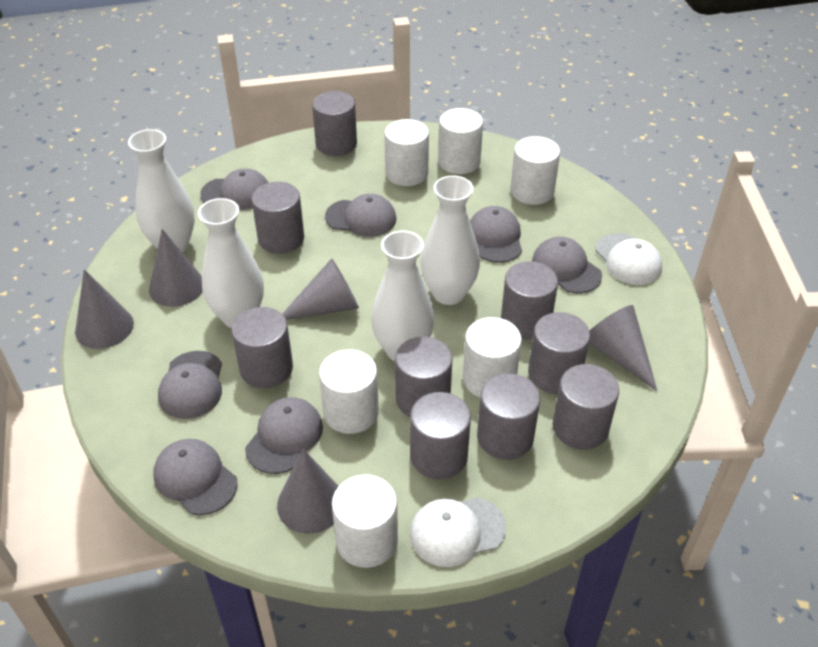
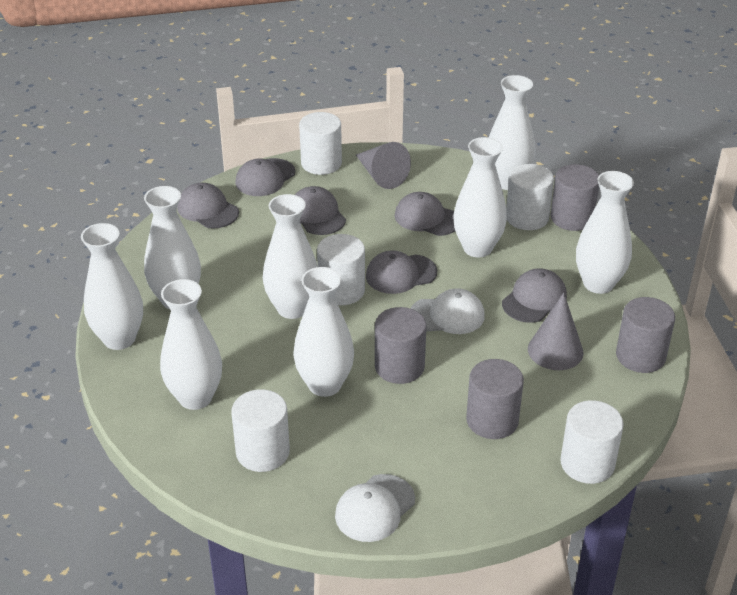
grey cap: [153,439,238,515] [158,351,222,419] [200,168,268,210] [245,397,323,474] [325,194,396,237] [470,206,522,263] [532,237,602,293] = 7 -> [177,183,239,229] [235,158,295,196] [295,186,346,235] [366,250,437,294] [395,192,455,236] [502,268,567,323] = 6
grey cone: [75,269,134,349] [149,229,202,307] [277,449,339,534] [282,258,359,320] [589,305,657,391] = 5 -> [356,142,411,189] [528,292,584,370] = 2
grey cylinder: [232,307,293,388] [251,182,304,254] [312,91,357,156] [395,336,453,417] [410,392,471,480] [477,374,540,460] [501,261,558,339] [528,312,590,394] [553,364,619,450] = 9 -> [375,307,426,384] [466,359,524,439] [551,164,599,231] [616,297,675,373] = 4
white cylinder: [319,349,379,434] [332,474,398,568] [384,119,429,186] [438,108,483,174] [463,317,522,397] [511,136,560,205] = 6 -> [231,389,290,472] [299,112,342,175] [317,234,365,305] [506,164,554,230] [560,400,624,484] = 5
white vase: [128,129,195,252] [198,198,264,328] [371,231,435,361] [420,175,480,305] = 4 -> [81,223,143,350] [144,186,201,309] [160,279,222,410] [263,194,317,319] [293,267,354,397] [453,137,507,257] [489,75,536,190] [576,171,634,294] = 8

